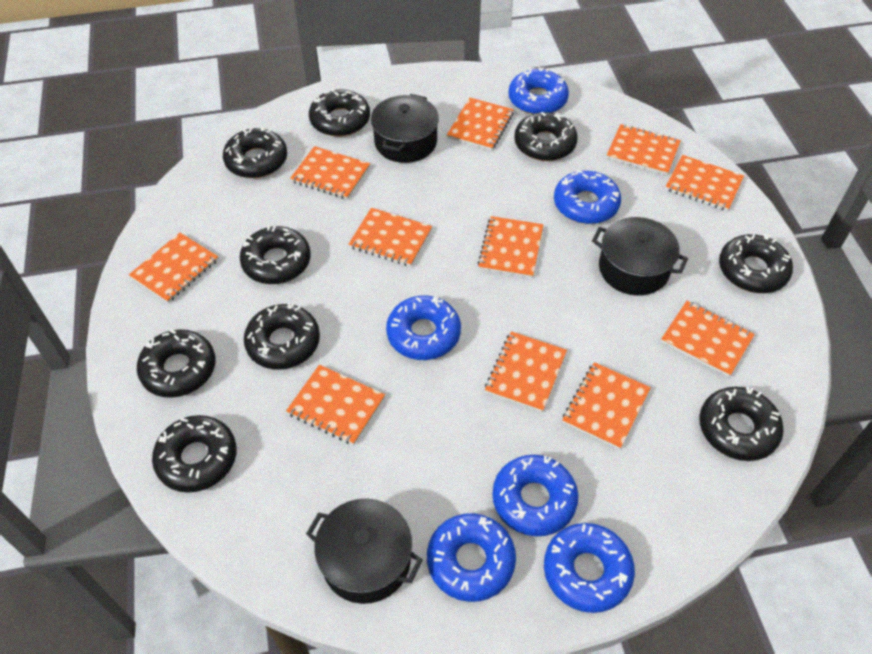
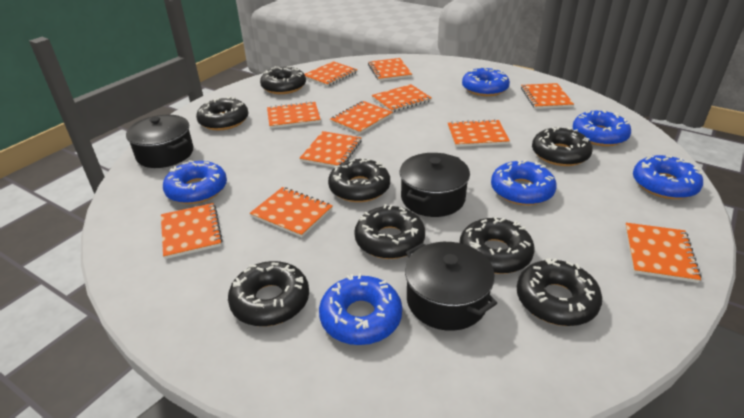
black donut: [137,329,215,398] [152,415,237,493] [223,127,287,178] [240,225,311,284] [244,303,320,369] [309,89,370,137] [514,112,578,161] [699,387,784,461] [719,234,793,293] = 9 -> [196,96,249,130] [228,261,309,326] [260,66,306,94] [328,158,390,202] [354,204,425,259] [460,217,535,274] [517,258,602,326] [532,127,593,166] = 8

